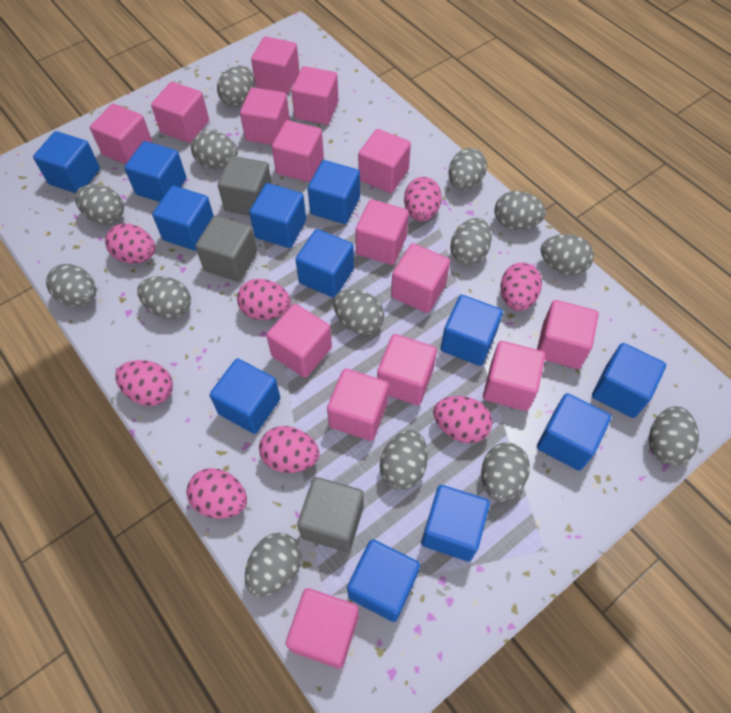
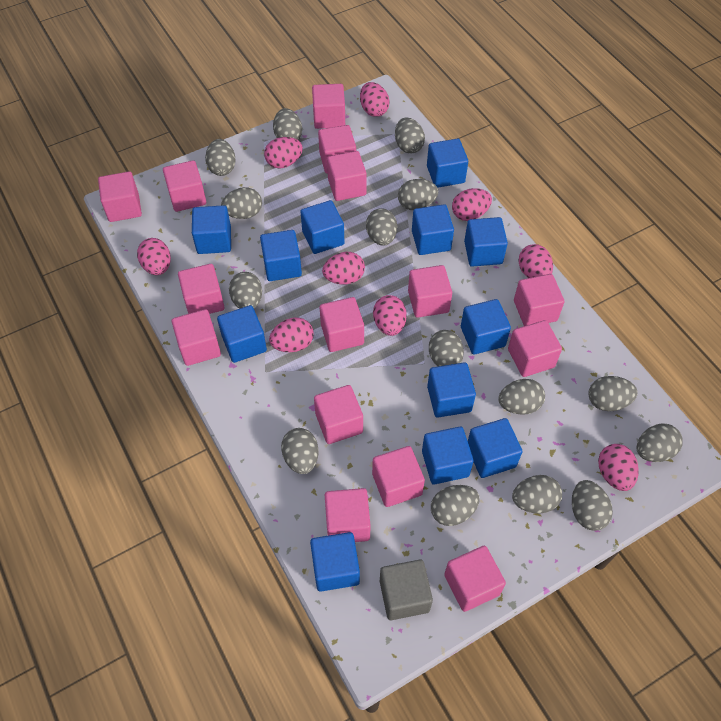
grey cube: [195,215,257,282] [218,156,272,216] [297,477,364,552] = 3 -> [380,560,433,620] = 1
grey egg: [46,264,96,307] [75,184,124,225] [137,276,191,319] [191,131,238,168] [217,66,254,107] [245,533,302,597] [333,289,384,335] [380,430,428,490] [449,148,487,190] [450,218,491,266] [481,442,530,502] [495,191,546,230] [541,234,594,275] [649,406,699,465] = 14 -> [205,139,235,176] [221,187,262,219] [229,272,262,309] [273,108,302,140] [281,428,318,474] [366,208,397,246] [395,117,425,153] [398,179,438,210] [429,330,464,366] [431,485,480,526] [498,379,545,415] [512,475,562,514] [572,480,613,531] [589,376,638,411] [637,423,683,462] = 15
pink egg: [105,223,155,264] [115,360,173,406] [186,468,247,519] [237,279,291,320] [259,426,319,473] [404,177,442,221] [433,396,492,443] [500,262,542,311] = 8 -> [137,238,171,275] [264,137,303,169] [269,317,314,352] [322,252,365,285] [360,82,390,117] [373,295,407,336] [452,188,492,221] [518,244,553,278] [598,444,639,491] = 9

